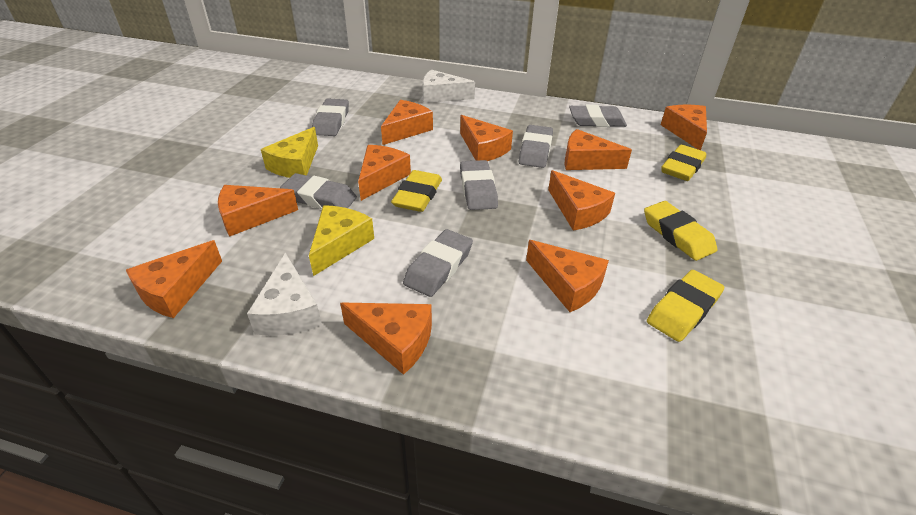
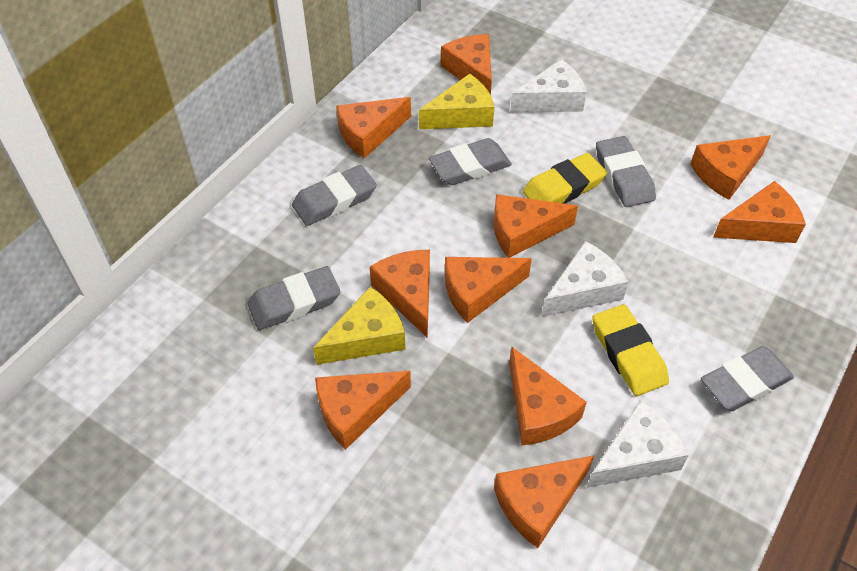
grey eraser: [280,173,357,209] [312,99,349,136] [403,229,473,297] [460,160,498,210] [519,125,553,168] [569,105,627,127] = 6 -> [248,266,340,330] [292,165,377,226] [429,138,512,185] [596,136,656,207] [701,346,794,411] = 5
white cheese: [247,253,322,336] [423,69,475,103] = 2 -> [510,59,587,113] [541,241,628,317] [587,400,689,488] = 3
yellow eraser: [391,170,442,212] [644,201,717,261] [647,270,724,342] [661,144,706,181] = 4 -> [523,153,607,204] [592,304,669,396] = 2

